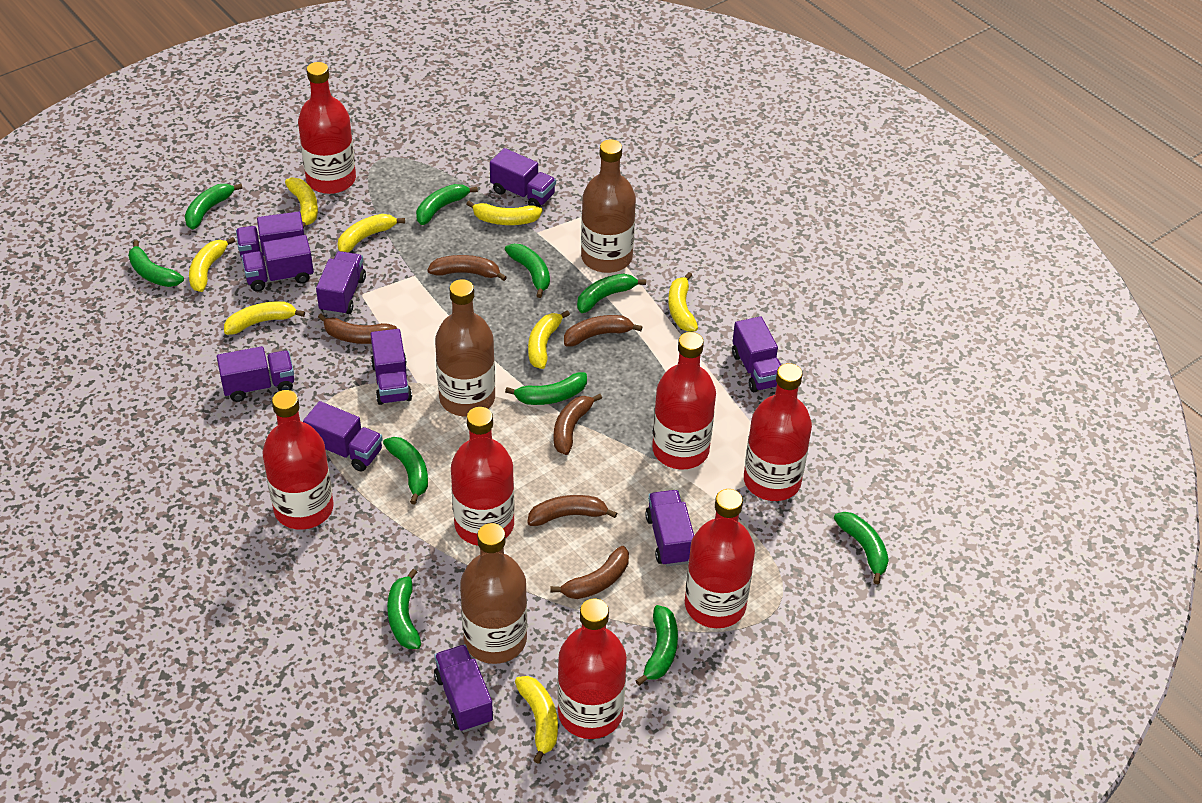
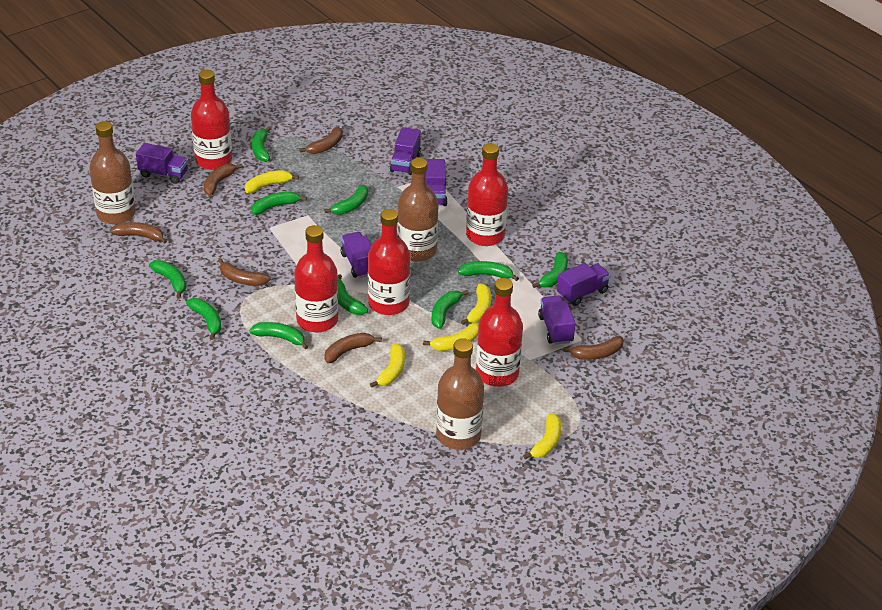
purple truck: [217,346,294,402] [236,212,304,258] [241,235,314,292] [303,401,383,472] [316,251,366,315] [371,329,412,405] [434,645,493,732] [490,148,556,207] [645,490,694,566] [732,316,781,392] = 10 -> [136,143,188,184] [341,232,372,278] [390,127,421,175] [425,159,448,206] [538,295,576,345] [557,263,611,306] = 6
red bottle: [262,390,334,530] [298,62,356,194] [451,407,515,546] [557,599,627,739] [652,332,716,469] [685,489,755,628] [744,363,812,501] = 7 -> [191,70,232,170] [294,225,338,333] [368,209,410,315] [466,143,508,246] [476,278,523,387] = 5
yellow banana: [189,237,235,292] [224,301,305,335] [285,177,318,229] [338,214,405,253] [466,201,543,225] [515,676,558,764] [528,310,570,369] [668,272,698,332] = 8 -> [245,170,299,193] [370,343,405,388] [423,322,479,351] [461,284,491,325] [523,413,561,459] = 5

